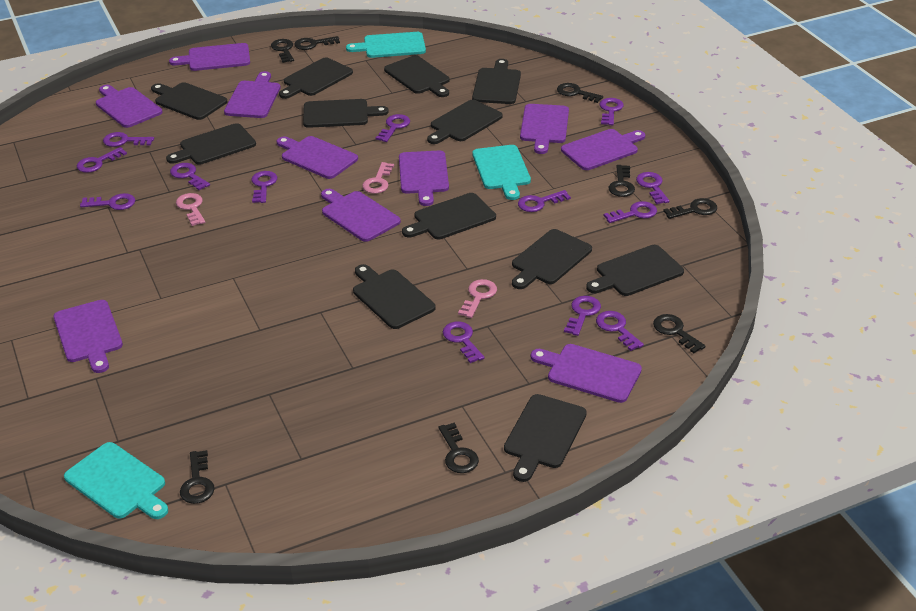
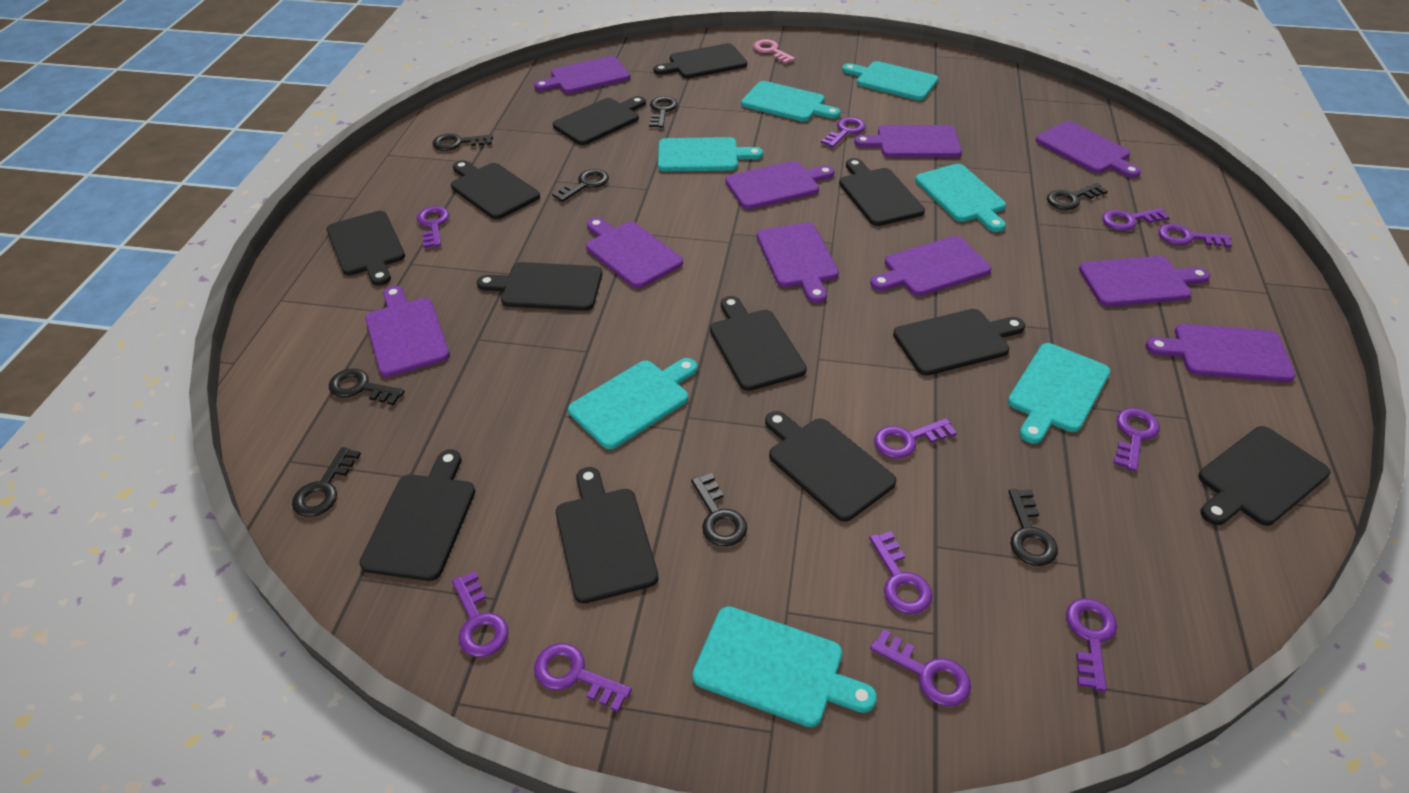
pink key: [176,193,205,226] [362,162,394,194] [458,279,497,318] = 3 -> [753,39,795,64] = 1
purple key: [77,147,127,173] [80,193,135,210] [103,132,154,147] [170,163,210,190] [251,171,277,203] [376,114,410,142] [443,322,484,363] [518,190,571,212] [564,296,601,336] [596,311,644,351] [600,98,624,125] [604,201,657,223] [636,172,669,204] = 13 -> [417,206,449,248] [452,572,508,657] [534,643,632,712] [821,117,866,148] [869,531,932,614] [870,629,971,707] [874,418,957,459] [1066,599,1117,692] [1102,208,1170,231] [1113,408,1160,471] [1158,224,1232,248] = 11
turquoise cutting board: [64,442,168,519] [346,32,426,58] [472,145,531,200] = 3 -> [568,358,698,449] [658,137,763,172] [692,606,877,727] [741,81,841,122] [842,61,938,100] [915,164,1006,232] [1008,343,1110,443] = 7

